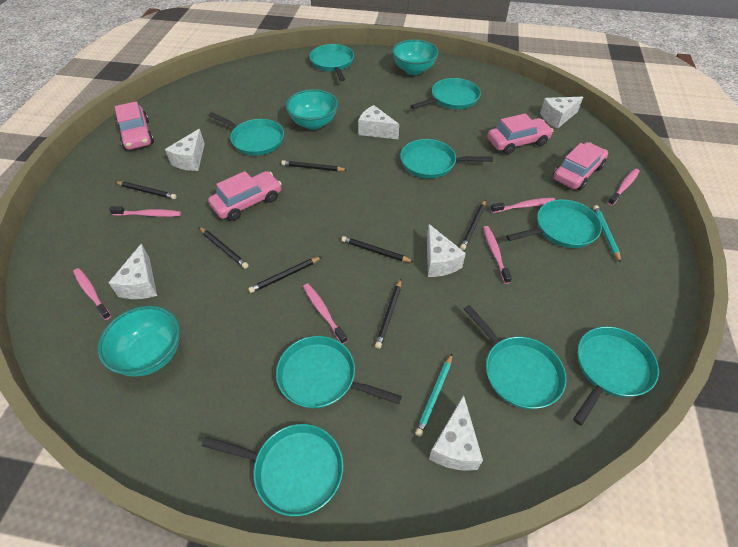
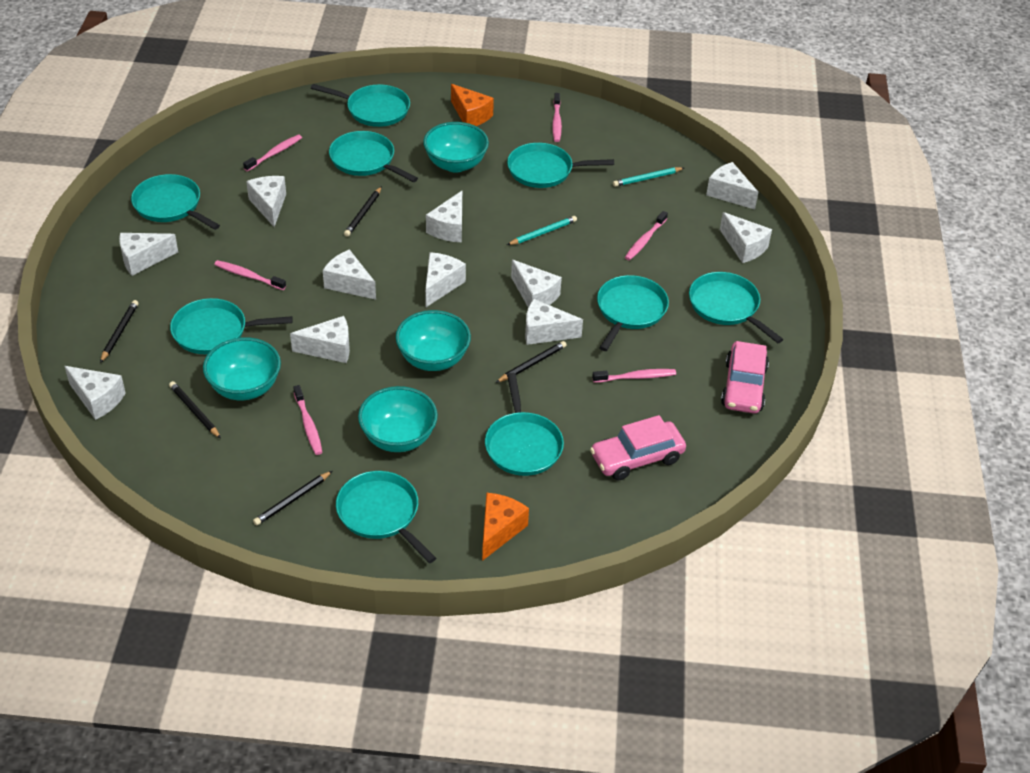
black pencil: [115,181,177,199] [199,227,248,269] [248,257,321,293] [281,160,347,171] [341,236,414,262] [375,279,401,349] [460,200,486,250] = 7 -> [100,300,139,363] [169,381,221,438] [253,471,332,526] [344,186,382,237] [496,341,566,383] = 5
orange cheese: none = 0 -> [451,84,494,126] [482,493,529,561] = 2
pink car: [115,101,154,150] [208,171,282,221] [487,113,553,154] [553,142,608,190] = 4 -> [590,415,686,481] [721,341,769,413] = 2
turquoise bowl: [98,306,180,377] [286,89,338,130] [392,39,439,75] = 3 -> [203,337,281,400] [358,386,438,452] [396,310,471,371] [423,122,489,173] = 4
white cheese: [108,243,157,299] [165,129,205,171] [358,105,399,139] [427,224,466,277] [429,395,483,471] [540,97,583,129] = 6 -> [65,366,126,420] [119,233,178,276] [246,176,286,227] [290,316,350,363] [323,249,376,300] [425,252,466,307] [426,191,462,242] [511,260,562,307] [525,299,583,345] [706,162,758,209] [720,212,772,263] = 11

